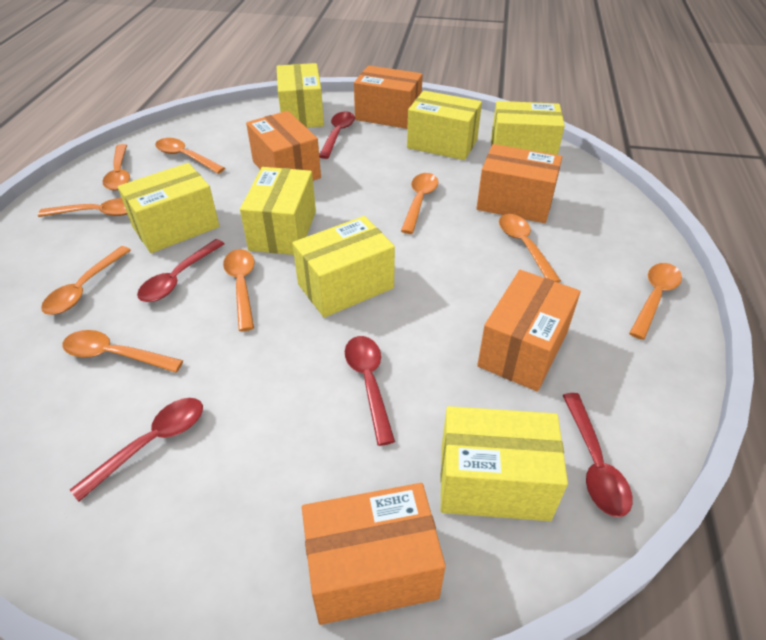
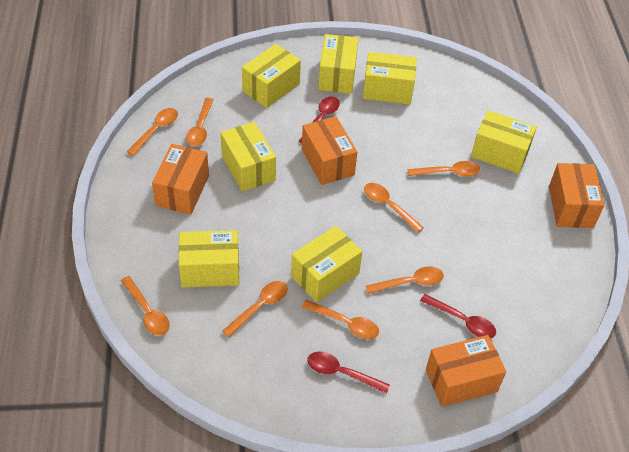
orange box: [246,111,321,181] [302,483,446,625] [354,65,423,129] [476,144,562,223] [477,270,580,391] = 5 -> [152,144,209,214] [302,116,357,185] [426,335,506,407] [549,163,604,228] = 4
orange spoon: [38,198,127,217] [41,246,131,315] [62,330,183,373] [103,144,130,190] [155,138,225,174] [223,249,254,331] [401,173,438,234] [499,214,561,283] [629,263,682,340] = 9 -> [121,276,170,336] [127,108,178,156] [186,98,214,146] [222,281,288,337] [302,300,379,339] [364,183,424,233] [366,266,444,294] [407,161,480,177] = 8
red spoon: [70,398,203,501] [137,239,225,302] [319,112,355,159] [345,336,395,446] [563,393,633,517] = 5 -> [299,96,340,143] [307,352,390,394] [420,294,496,338] = 3

